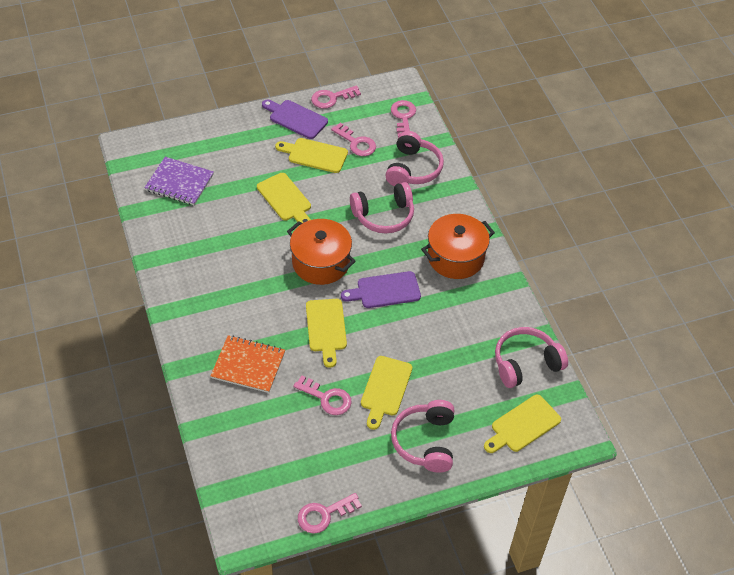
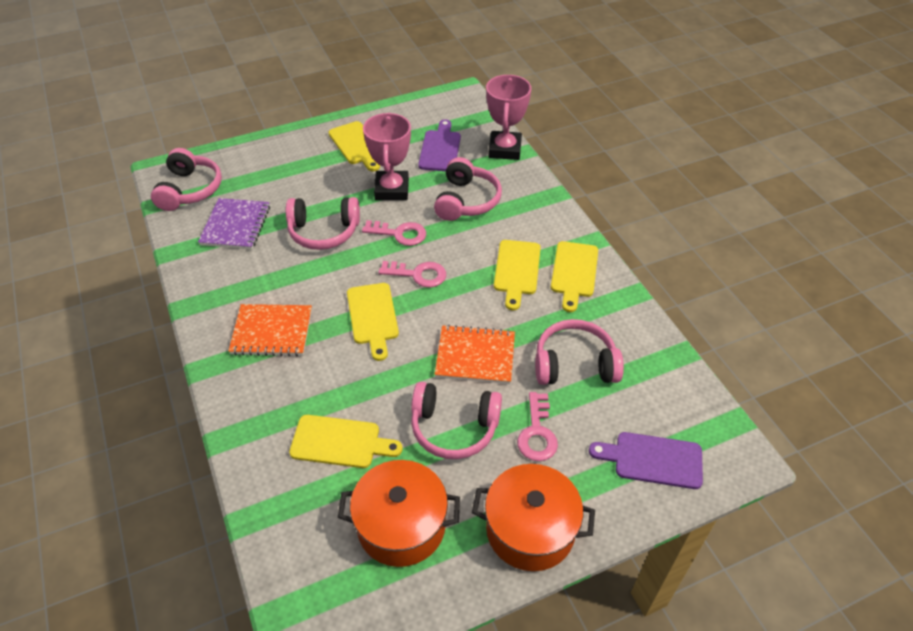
orange notebook: [211,335,285,393] = 1 -> [229,304,312,356] [435,325,515,384] = 2
pink headphones: [350,182,414,233] [385,131,444,186] [391,400,454,473] [495,327,568,388] = 4 -> [151,148,222,211] [286,197,360,250] [411,382,502,459] [434,157,502,221] [535,319,624,385] = 5
pink key: [293,375,352,415] [298,493,362,534] [311,86,361,109] [331,123,376,156] [391,100,416,137] = 5 -> [362,220,426,246] [379,261,446,288] [517,392,558,461] = 3
pink trophy: none = 0 -> [363,113,411,200] [486,75,531,160] = 2

